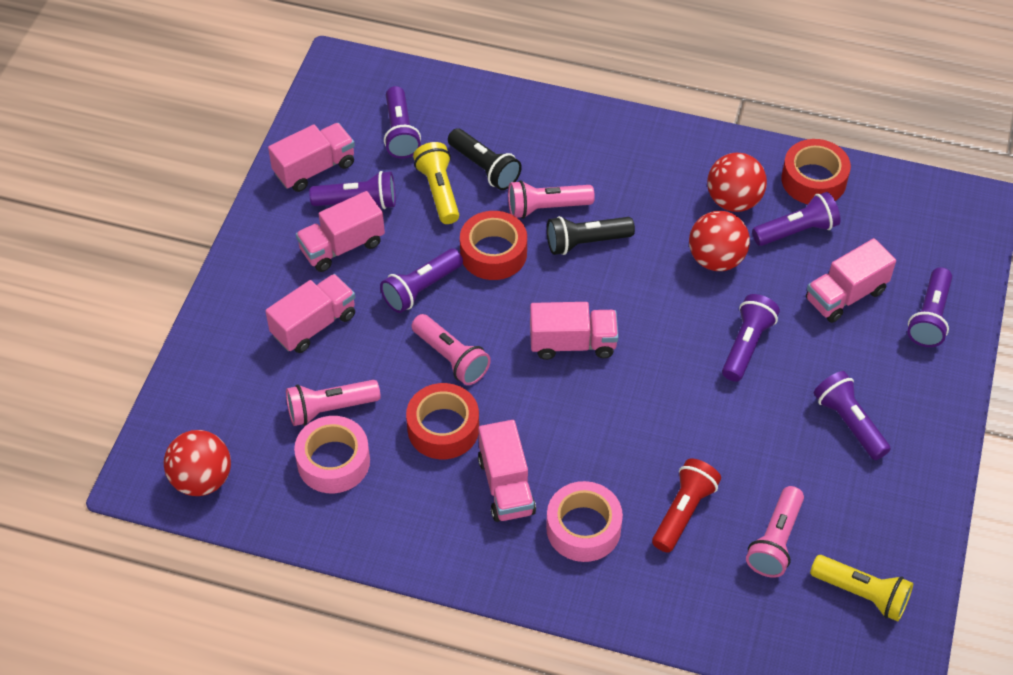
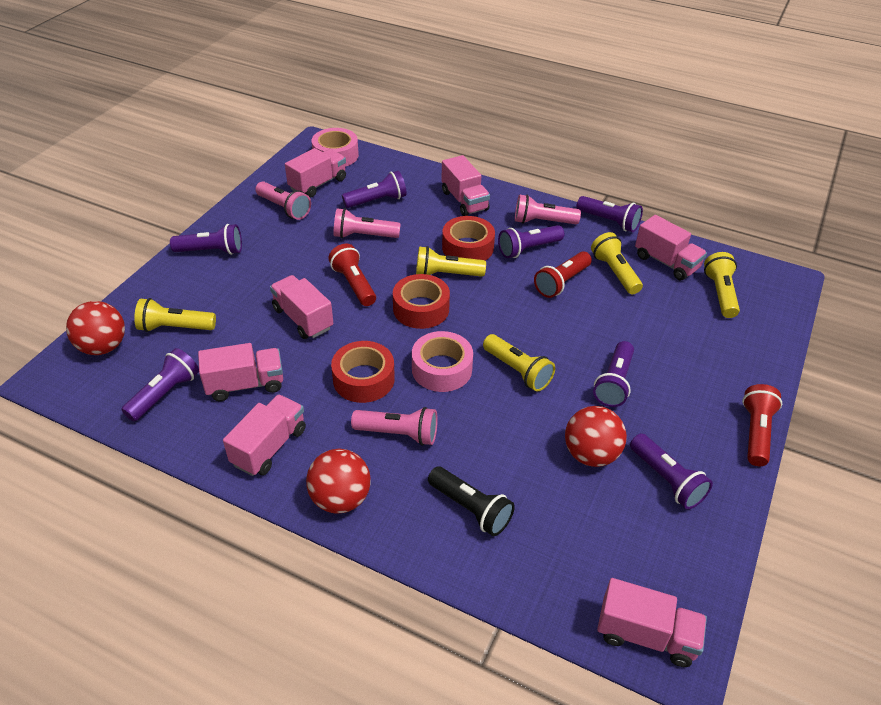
black flashlight: [448,128,522,190] [547,216,635,255] = 2 -> [428,466,515,536] = 1
pink truck: [265,274,355,353] [268,123,355,192] [296,191,385,272] [478,420,536,522] [530,302,618,360] [806,238,896,323] = 6 -> [198,343,283,401] [223,394,306,476] [270,275,333,339] [285,148,346,198] [441,155,490,216] [597,578,707,667] [635,215,707,280] = 7
red flashlight: [652,459,721,553] = 1 -> [328,244,376,306] [534,251,592,298] [742,384,782,466] = 3
yellow flashlight: [413,142,459,224] [810,555,913,621] = 2 -> [134,298,216,332] [416,246,486,277] [483,334,555,391] [591,232,643,294] [704,252,740,318] = 5

